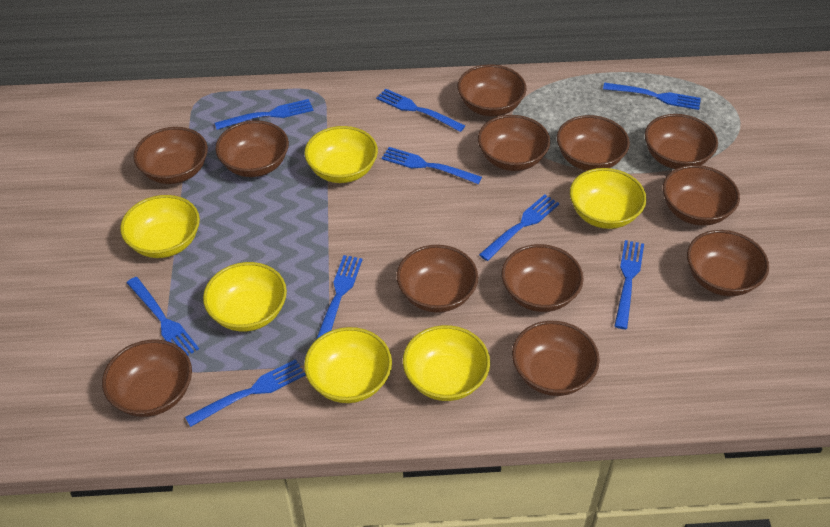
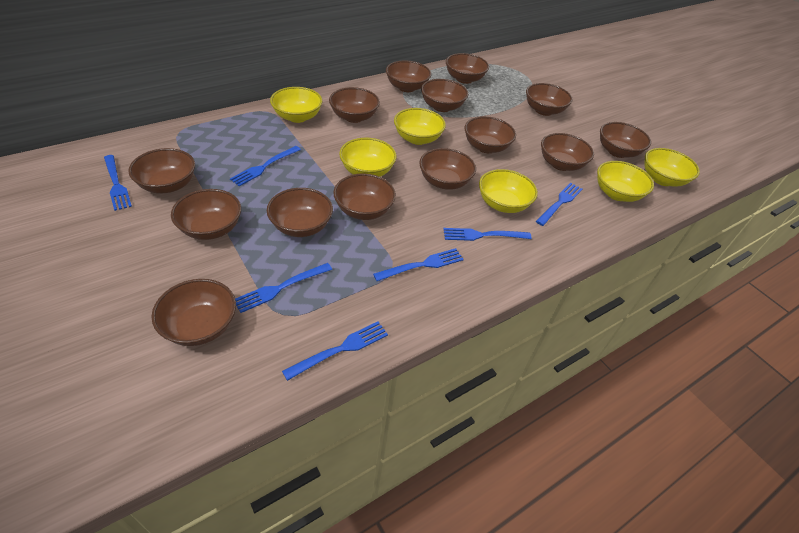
blue fork: [127,277,199,356] [185,359,306,427] [215,99,314,130] [316,255,363,340] [376,89,465,132] [382,147,482,184] [479,194,559,261] [603,83,701,110] [615,240,644,329] = 9 -> [104,155,132,211] [230,146,301,186] [235,263,332,313] [282,321,388,381] [373,248,464,281] [443,228,532,241] [536,183,582,226] = 7
brown bowl: [102,340,192,417] [133,127,208,184] [215,120,289,177] [397,245,478,313] [458,64,526,116] [478,115,550,171] [501,244,584,312] [512,321,600,396] [557,115,630,171] [645,114,718,169] [663,165,740,226] [687,230,769,296] = 12 -> [128,148,195,193] [152,279,236,346] [171,189,241,240] [267,188,333,237] [329,87,380,123] [333,174,396,220] [386,60,431,92] [419,148,476,190] [421,79,468,112] [446,53,489,84] [465,116,516,153] [526,83,572,116] [541,133,594,171] [600,122,651,158] = 14

